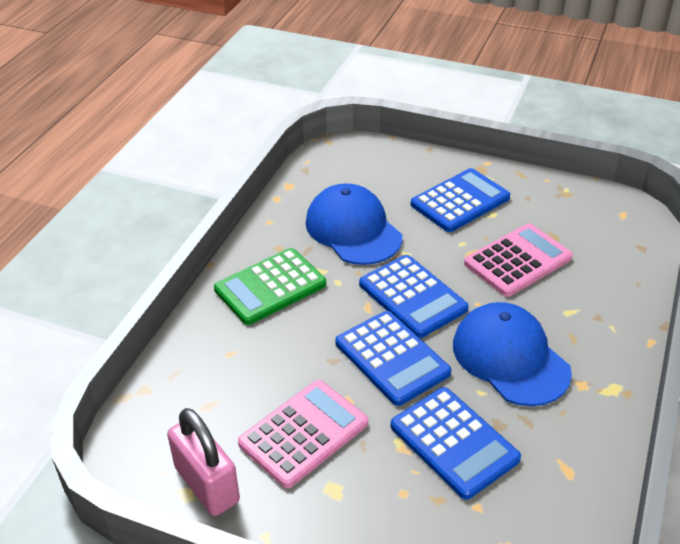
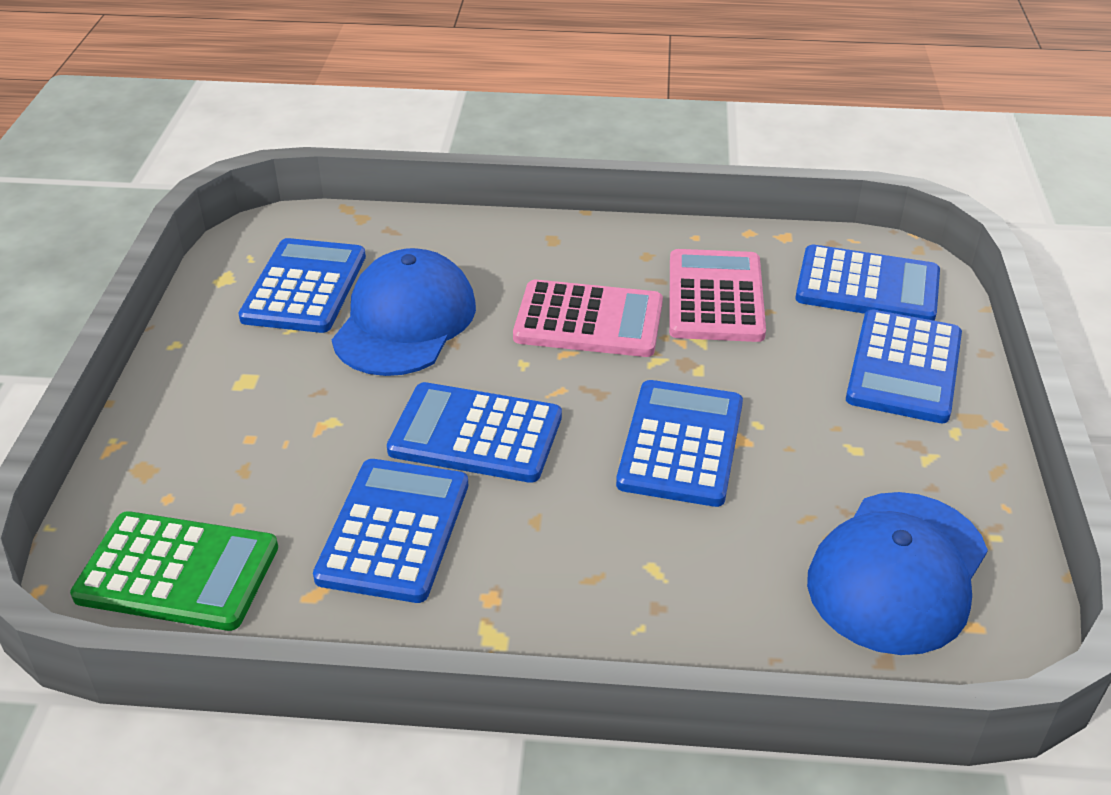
blue calculator: [335,311,451,406] [359,255,469,338] [391,387,521,500] [411,168,510,232] = 4 -> [238,238,366,333] [313,459,468,603] [387,382,562,483] [616,380,743,507] [795,245,940,321] [846,309,962,423] = 6
pink padlock: [167,408,240,516] = 1 -> none = 0

